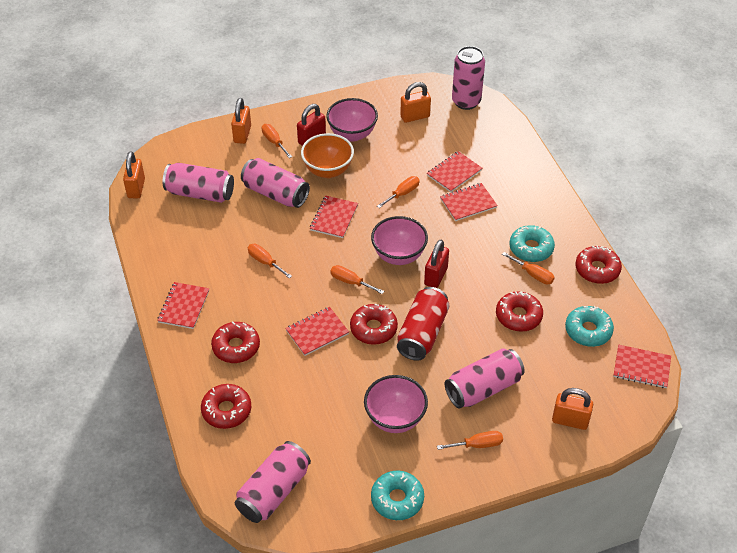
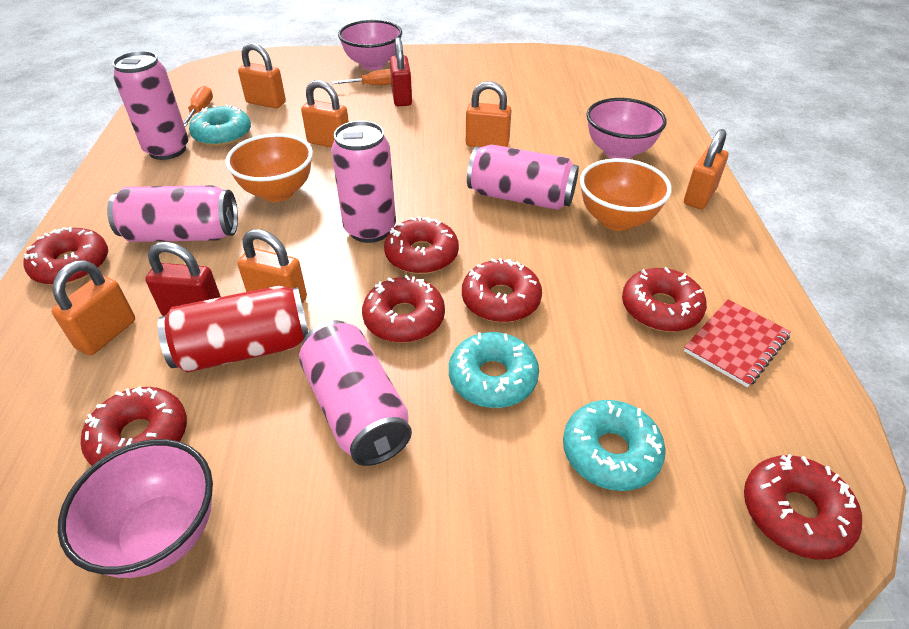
orange bowl: [301,133,354,178] = 1 -> [225,133,313,202] [580,158,672,231] = 2
orange padlock: [123,151,145,198] [231,98,251,144] [400,82,431,123] [552,388,593,430] = 4 -> [52,260,135,355] [238,43,286,108] [238,229,307,304] [301,80,349,148] [466,81,512,147] [684,129,728,209] = 6
orange screwdriver: [248,244,292,278] [262,124,292,158] [330,265,384,294] [377,176,420,208] [437,431,503,450] [502,252,555,284] = 6 -> [184,86,213,127] [332,69,391,85] = 2
red donut: [201,384,251,429] [211,322,260,363] [350,304,398,345] [496,291,543,332] [575,246,622,284] = 5 -> [23,227,108,285] [81,386,187,466] [362,275,445,343] [384,216,459,274] [462,258,542,322] [622,267,707,332] [744,454,862,560] = 7
red notebook: [157,282,209,329] [285,307,349,356] [310,196,358,238] [427,151,482,192] [440,183,498,221] [613,345,671,388] = 6 -> [684,299,791,387] = 1

